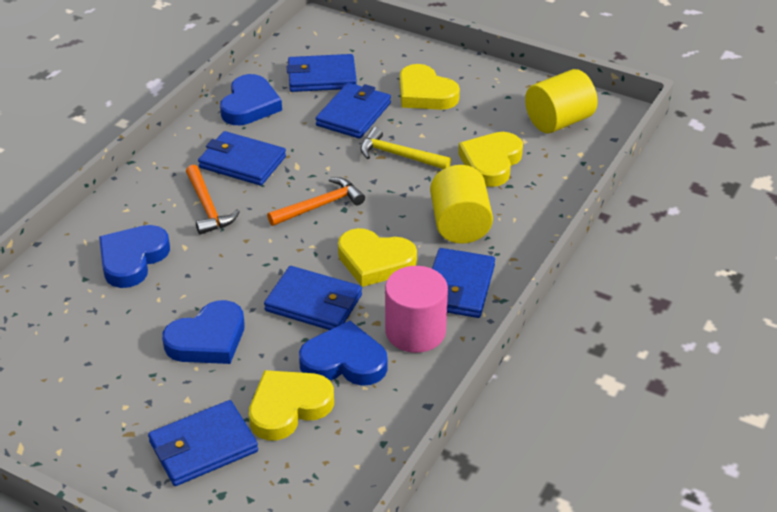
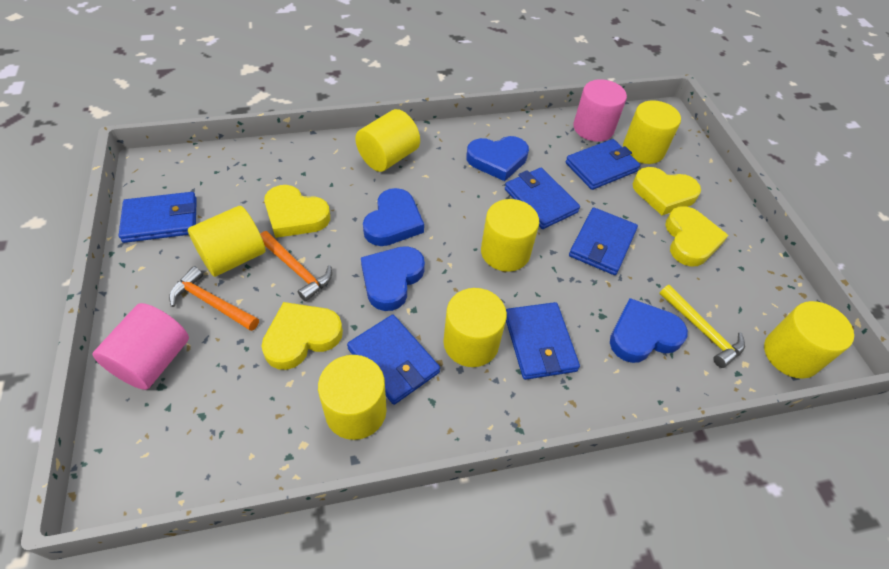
pink cylinder: [385,266,448,353] = 1 -> [92,303,189,390] [573,79,627,142] = 2
yellow cylinder: [430,165,493,244] [525,69,598,133] = 2 -> [188,206,265,277] [318,355,387,440] [355,109,420,172] [443,288,507,367] [481,199,539,272] [623,101,681,164] [764,301,854,379] = 7

